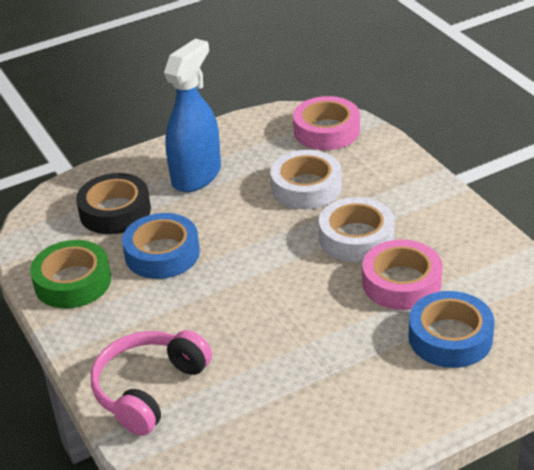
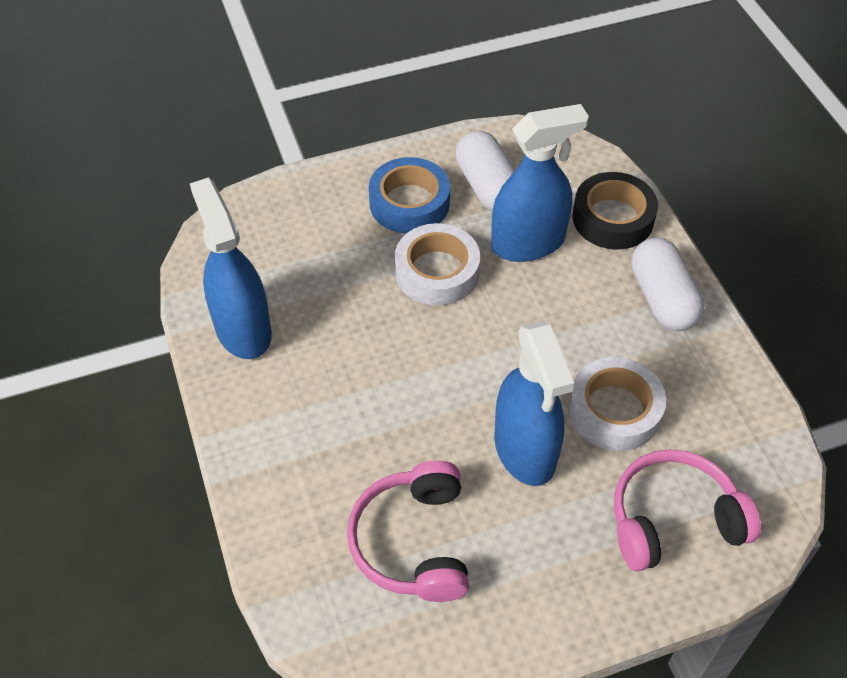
blue spray bottle: [164,38,221,192] = 1 -> [190,178,272,359] [491,104,589,262] [494,321,574,486] = 3
blue tape: [122,213,200,279] [408,291,494,368] = 2 -> [369,157,450,233] = 1
green tape: [30,240,111,309] = 1 -> none = 0
pink headphones: [91,330,212,436] = 1 -> [347,460,469,602] [614,449,761,571] = 2
pink tape: [293,96,360,150] [362,240,442,310] = 2 -> none = 0
white capsule: none = 0 -> [455,131,516,211] [631,238,705,331] = 2

